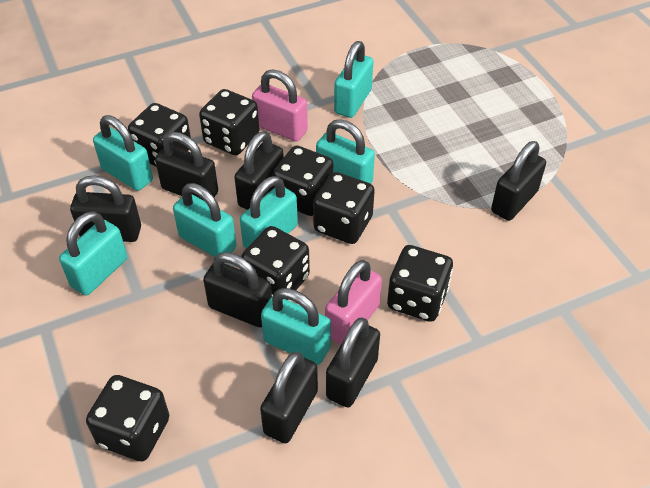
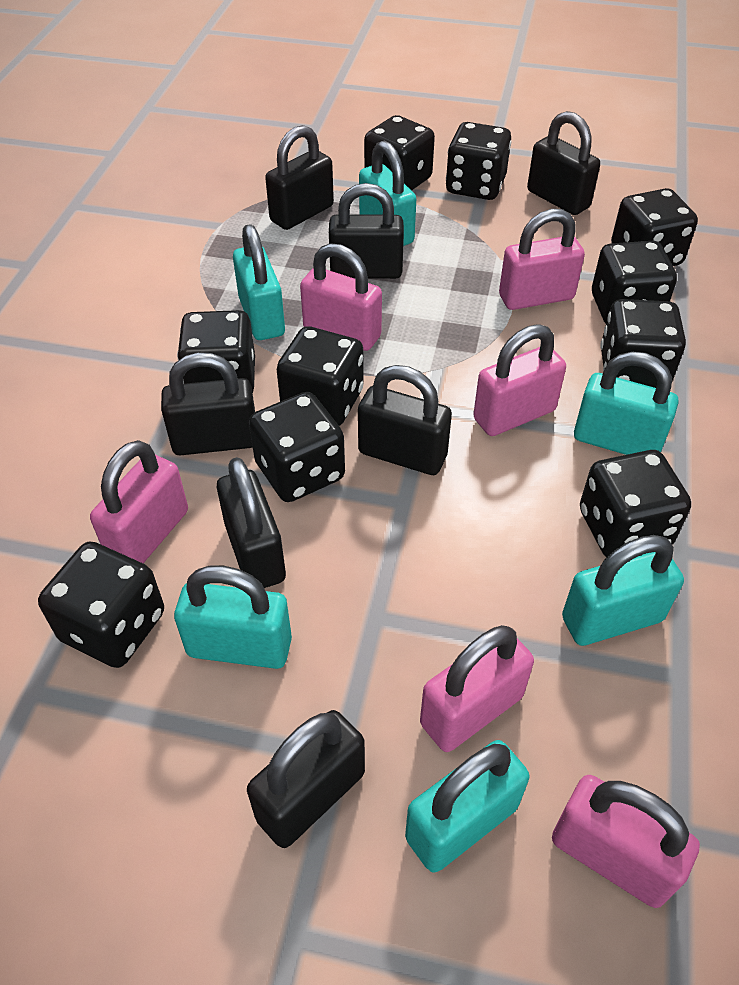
black dice: [86,375,169,462] [128,103,191,167] [199,89,260,155] [241,226,310,300] [273,146,334,216] [313,172,375,244] [387,245,453,322] = 7 -> [38,541,164,668] [177,310,255,393] [249,392,345,502] [277,326,364,426] [364,115,435,191] [446,122,511,200] [580,450,691,557] [592,241,677,323] [600,299,686,388] [611,188,698,266] = 10
pink padlock: [252,70,308,142] [325,260,382,345] = 2 -> [90,440,188,563] [300,243,382,351] [420,625,534,752] [473,324,566,436] [499,209,585,310] [552,775,700,908] = 6
turquoise padlock: [59,211,127,296] [93,115,153,191] [173,183,236,257] [240,176,298,249] [261,288,331,365] [316,119,375,184] [334,41,373,118] = 7 -> [174,566,292,669] [233,224,285,340] [359,141,416,246] [405,740,529,872] [562,535,684,646] [574,352,678,455] = 6

